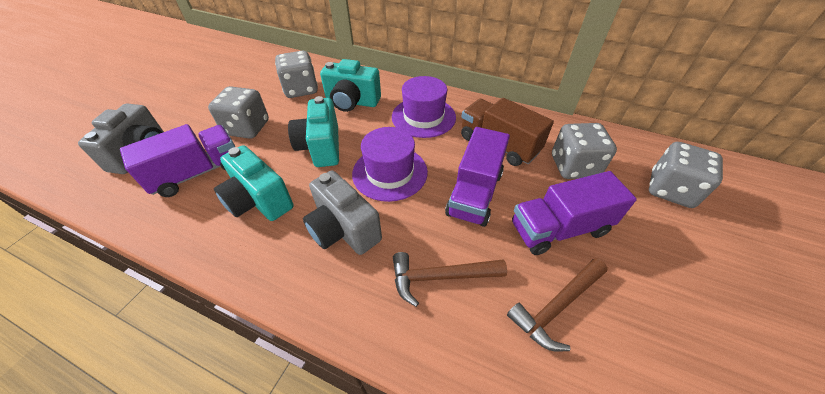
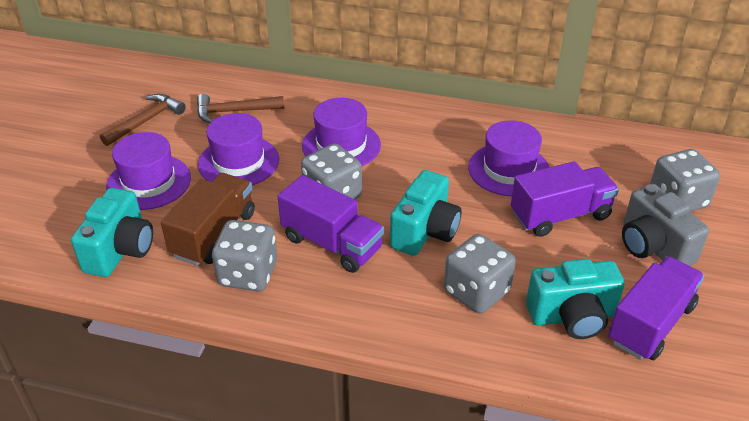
grey camera: [78,103,164,174] [303,170,382,255] = 2 -> [622,184,709,266] = 1
purple hat: [352,127,428,202] [392,76,456,138] = 2 -> [106,132,191,210] [198,113,279,185] [302,98,381,166] [468,120,549,196] = 4

